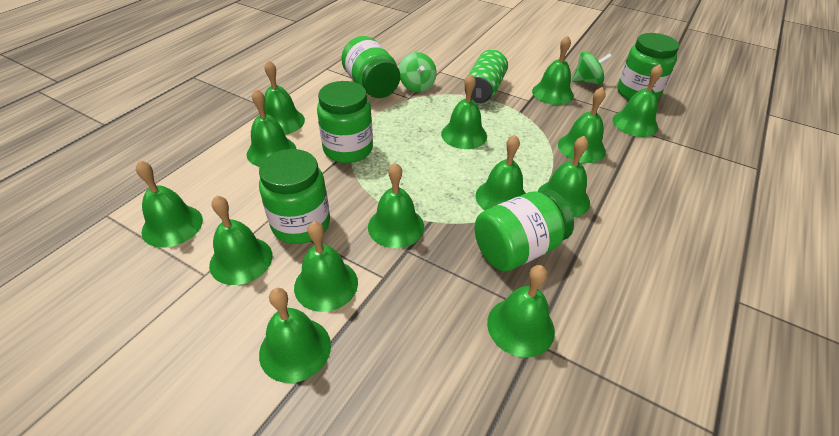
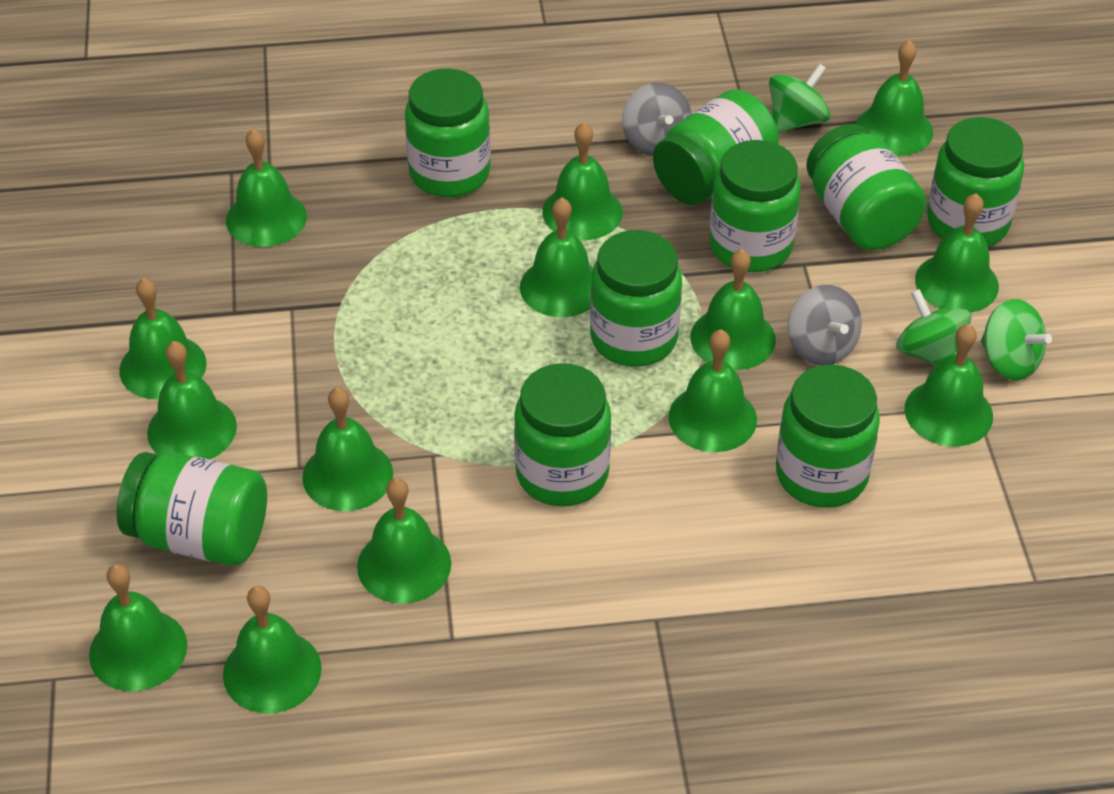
green can: [465,49,508,103] = 1 -> none = 0
green jar: [259,149,330,244] [317,81,373,163] [341,36,400,98] [475,189,574,271] [618,33,679,100] = 5 -> [116,452,267,565] [405,69,491,197] [514,363,611,507] [590,230,682,367] [653,89,779,205] [709,140,801,272] [776,364,880,508] [806,124,926,250] [927,117,1024,246] = 9
green spinning top: [399,52,437,92] [572,51,612,84] = 2 -> [769,64,830,133] [896,289,972,366] [981,299,1052,380] = 3
grey spinning top: none = 0 -> [622,82,692,156] [788,285,862,365] = 2

